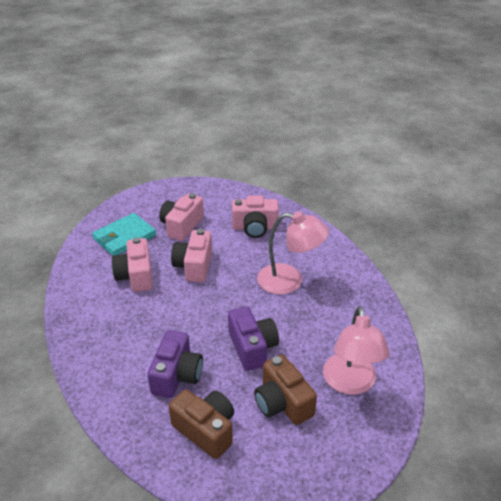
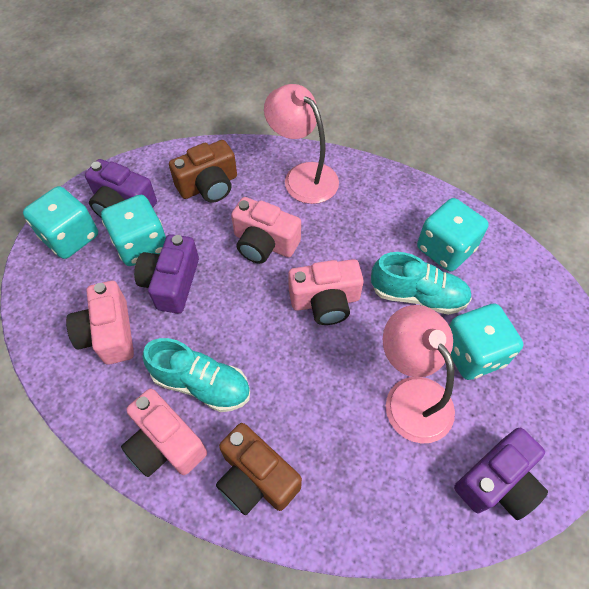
purple camera: [147,330,203,398] [228,307,279,371] = 2 -> [85,159,157,217] [134,234,199,313] [454,428,548,520] = 3
turquoise dice: none = 0 -> [23,186,98,259] [101,195,166,266] [417,198,489,271] [449,303,523,380] = 4
turquoise shoe: none = 0 -> [143,338,250,412] [371,252,472,315] = 2
turquoise wallet: [92,213,156,256] = 1 -> none = 0

